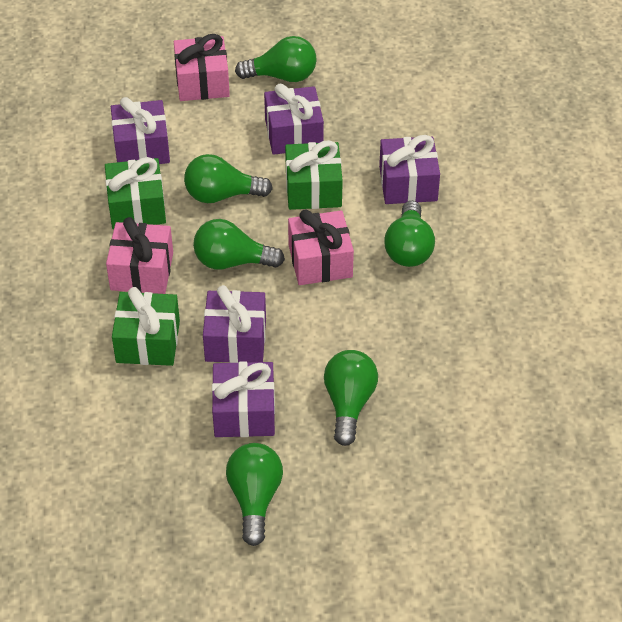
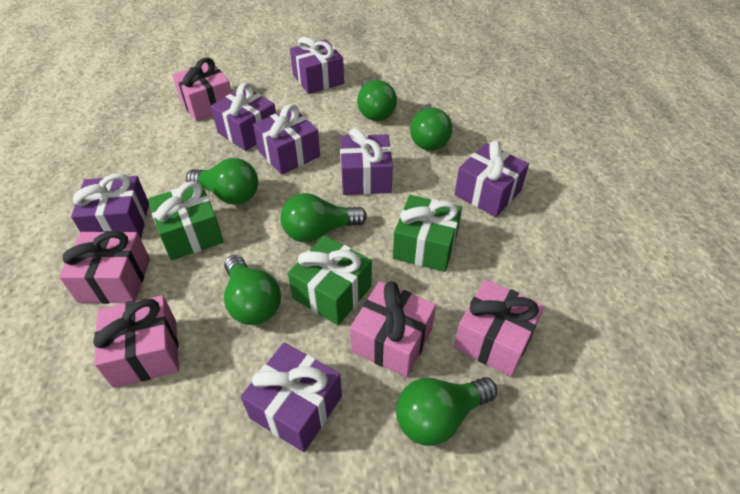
pink gift: [106,217,173,294] [174,34,230,101] [288,210,354,285] = 3 -> [59,231,150,304] [93,295,179,388] [172,57,232,121] [350,281,436,377] [454,279,544,377] = 5
purple gift: [111,97,170,164] [203,285,266,363] [212,361,275,437] [264,84,324,155] [379,135,440,204] = 5 -> [71,173,149,239] [211,83,276,151] [241,343,342,452] [253,104,320,175] [290,37,344,94] [340,128,393,195] [454,141,529,217] = 7

